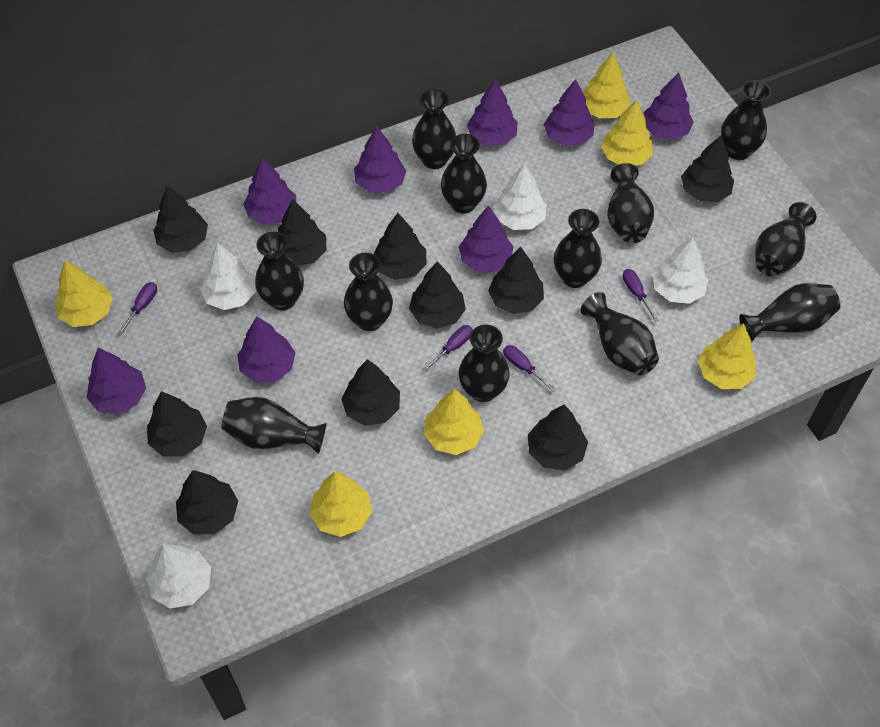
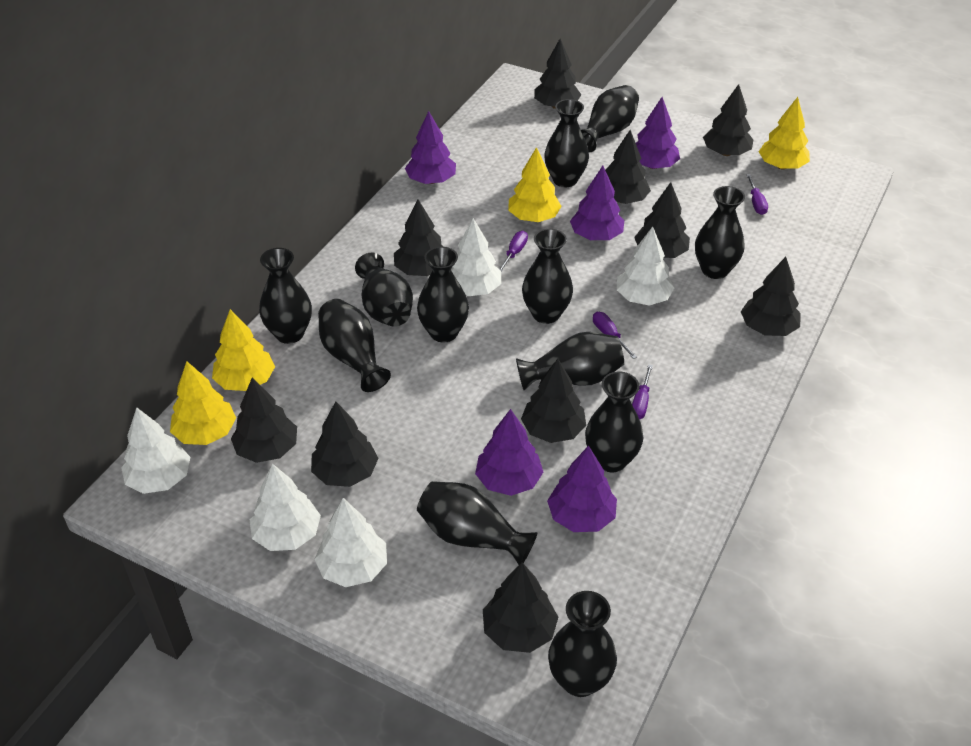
purple tree: [87,348,146,414] [237,316,295,382] [243,158,296,225] [354,127,406,193] [459,205,513,272] [467,79,518,146] [543,79,595,146] [643,73,694,140] = 8 -> [405,111,456,184] [475,409,543,496] [547,446,617,532] [570,165,625,240] [636,97,680,169] = 5
white tree: [146,544,211,608] [200,243,256,310] [493,163,547,230] [652,237,708,304] = 4 -> [121,407,190,494] [249,463,321,551] [315,498,387,587] [451,218,501,296] [617,227,674,306] = 5
yellow tree: [56,260,113,327] [309,471,372,537] [424,388,484,455] [583,52,630,118] [601,100,653,166] [698,323,756,389] = 6 -> [170,361,236,445] [212,309,275,391] [508,147,562,222] [758,97,810,169] = 4

